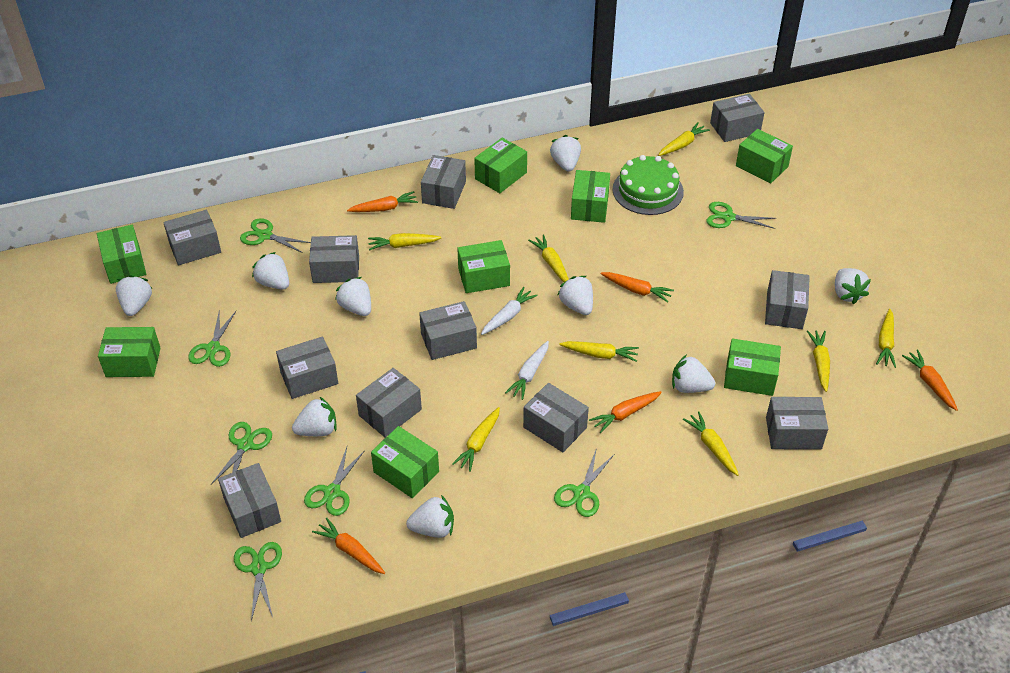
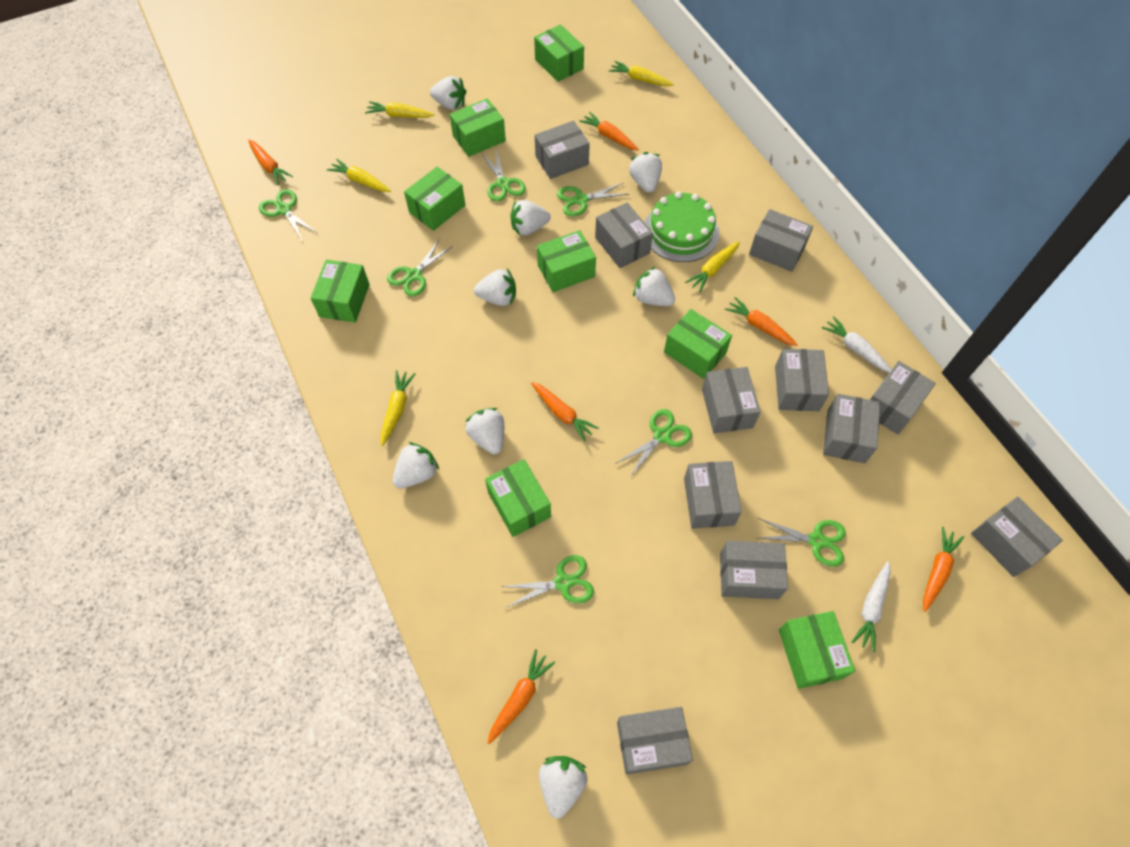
orange carrot: [312,517,385,574] [347,191,418,212] [589,391,662,433] [601,272,674,302] [902,350,958,411] = 5 -> [248,140,293,185] [487,649,555,744] [531,382,599,442] [579,112,639,151] [725,297,798,346] [923,527,964,612] = 6
white strawberry: [116,275,152,316] [252,252,289,290] [292,396,337,436] [335,277,371,316] [406,495,454,538] [550,135,581,172] [558,276,593,315] [672,354,715,393] [835,268,871,304] = 9 -> [393,442,439,488] [430,76,466,110] [465,408,504,454] [474,268,516,306] [510,200,551,235] [539,756,587,819] [629,152,662,193] [633,267,675,306] = 8
yellow carrot: [368,233,441,250] [452,407,500,472] [528,234,569,282] [559,341,639,362] [658,122,710,156] [683,411,739,476] [807,330,830,392] [876,309,896,368] = 8 -> [327,159,391,192] [365,101,434,118] [381,370,415,446] [609,61,674,86] [685,241,740,292] = 5

